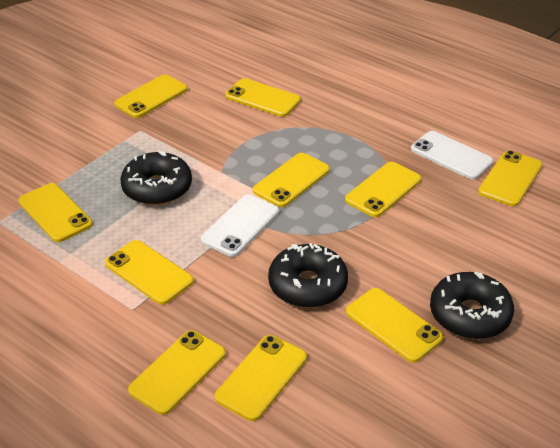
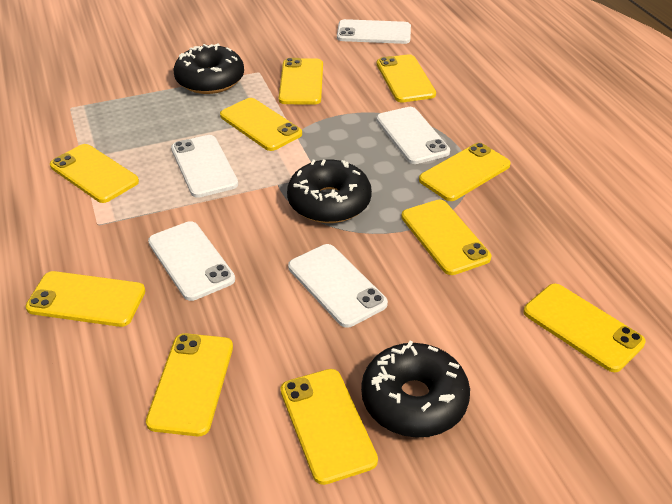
white phone: [201,195,279,257] [411,131,493,180] = 2 -> [148,221,235,301] [171,135,238,198] [288,244,388,328] [337,19,411,44] [376,107,450,164] = 5

